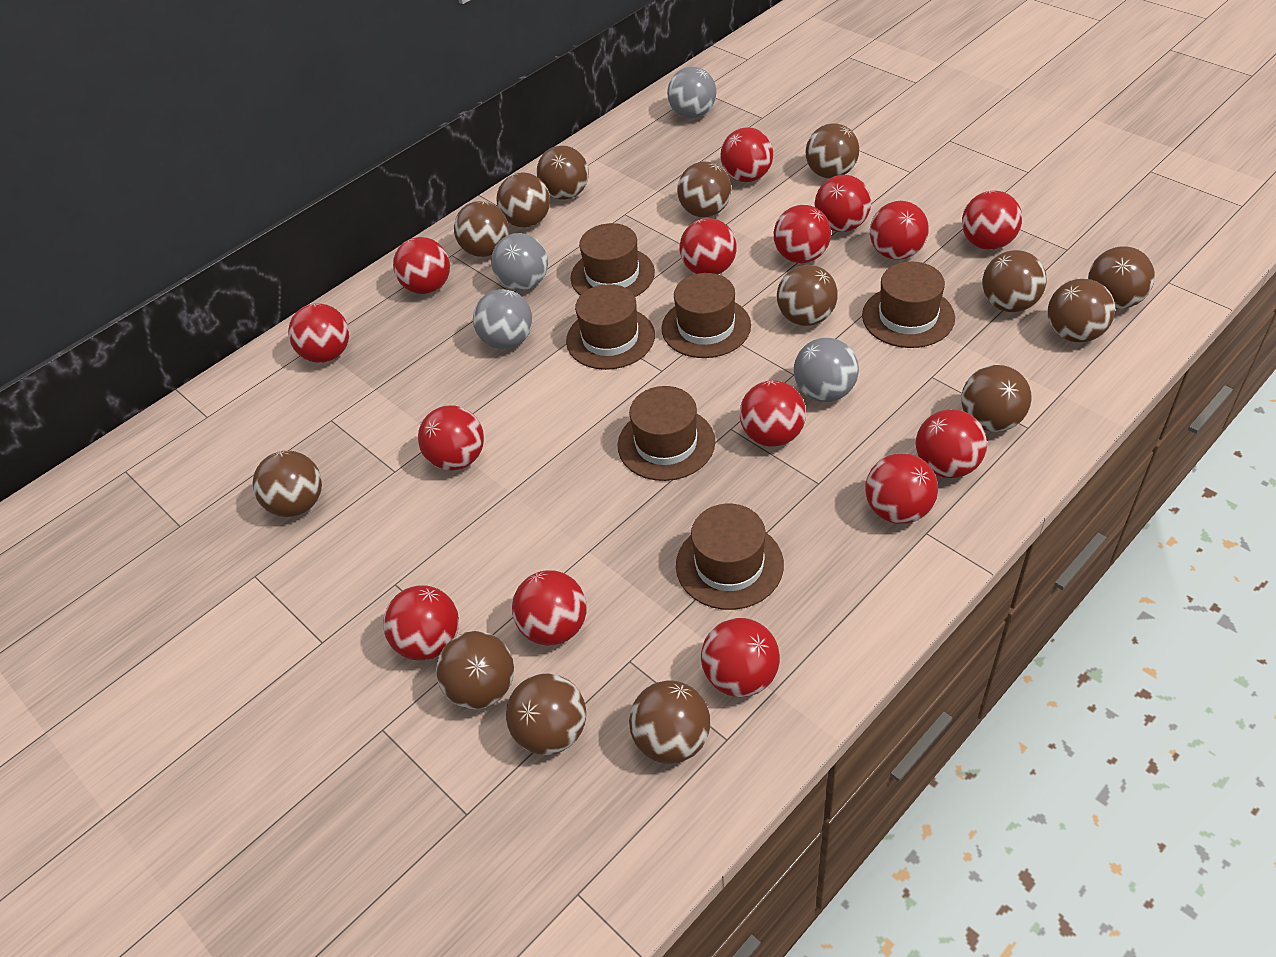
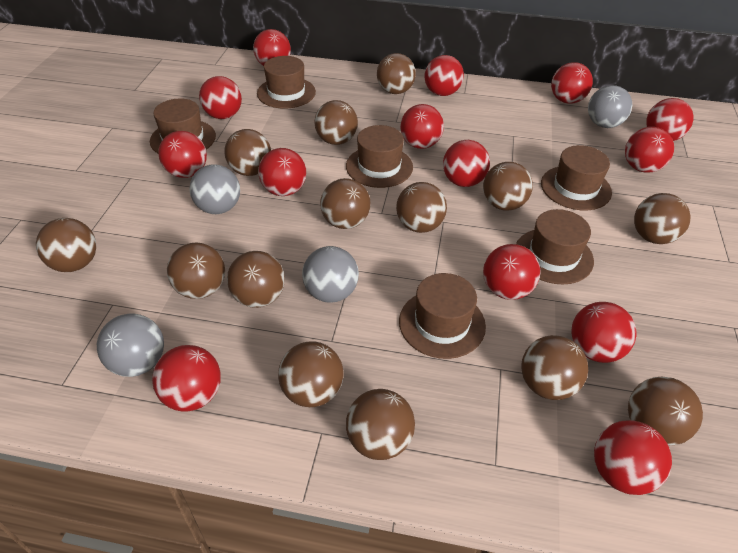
red ball: [288,303,349,363] [383,585,459,661] [393,237,450,294] [418,406,484,470] [512,570,587,646] [680,218,737,274] [701,618,780,697] [721,127,773,182] [740,380,806,447] [774,205,831,263] [815,175,871,232] [865,453,938,524] [870,201,929,260] [916,409,987,478] [962,190,1022,250] = 15 -> [152,345,221,412] [158,131,207,178] [199,76,242,119] [253,29,291,66] [258,148,306,196] [400,104,444,149] [425,55,464,96] [443,140,490,187] [483,244,541,300] [551,62,593,104] [571,302,636,363] [594,420,672,495] [625,127,674,173] [646,98,694,141] = 14

